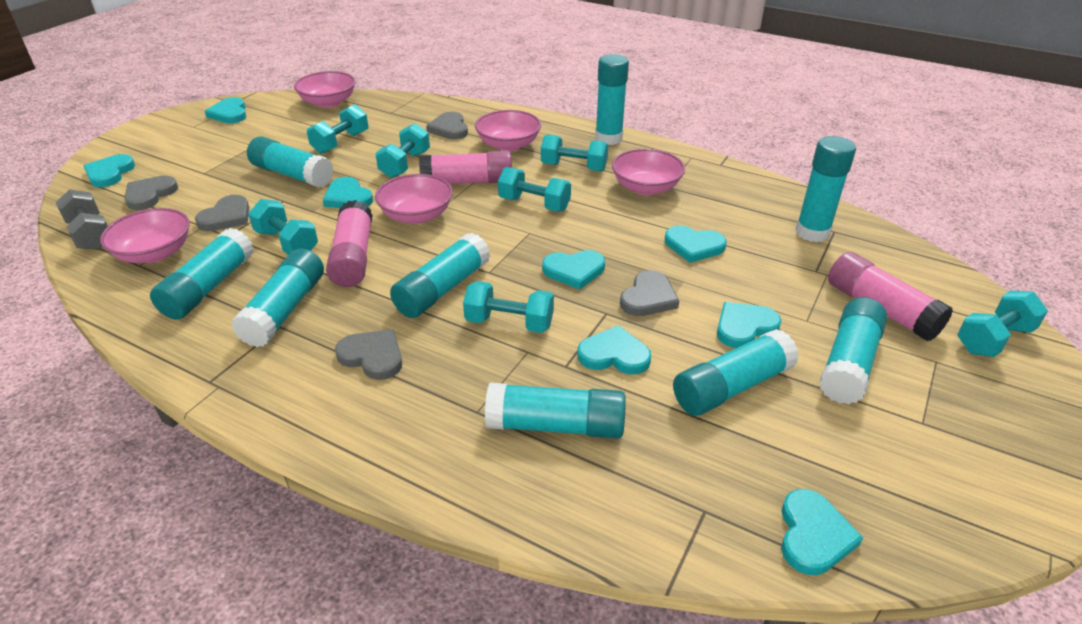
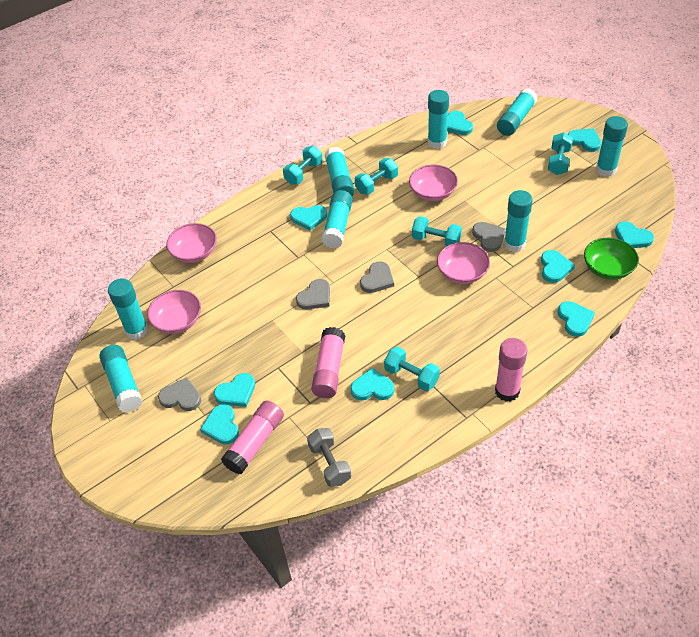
green bowl: none = 0 -> [584,238,639,280] = 1
grey heart: [124,176,178,210] [195,195,249,231] [335,329,402,380] [426,112,468,139] [620,270,679,316] = 5 -> [158,377,201,411] [296,279,330,309] [360,261,394,293] [472,222,506,252] = 4
pink bowl: [100,208,190,263] [294,71,356,108] [375,174,453,224] [475,110,541,151] [612,149,685,195] = 5 -> [147,290,201,334] [166,223,217,263] [409,164,458,201] [437,242,490,284] = 4
turquoise dumbbell: [248,199,318,255] [307,104,368,154] [375,123,430,178] [463,281,554,333] [498,167,571,211] [541,134,608,171] [957,290,1048,357] = 7 -> [283,146,323,185] [355,158,398,195] [384,347,440,391] [412,216,462,246] [548,133,573,175] = 5
turquoise glue stick: [150,228,254,319] [231,248,324,347] [247,136,333,187] [390,233,490,318] [485,383,626,439] [595,54,629,145] [673,329,799,416] [795,136,856,242] [819,297,887,405] = 9 -> [99,345,143,412] [108,278,148,340] [322,190,353,248] [325,147,354,196] [428,90,449,149] [497,88,537,136] [504,190,533,252] [596,116,628,177] = 8
turquoise heart: [84,154,135,187] [205,97,246,123] [323,177,373,208] [542,250,605,290] [578,325,651,374] [665,226,727,263] [717,302,781,348] [781,489,863,575] = 8 -> [200,404,239,444] [214,373,255,407] [290,205,327,231] [350,368,394,400] [447,111,473,135] [541,250,575,283] [558,301,595,337] [568,129,601,152] [615,222,654,248] = 9

